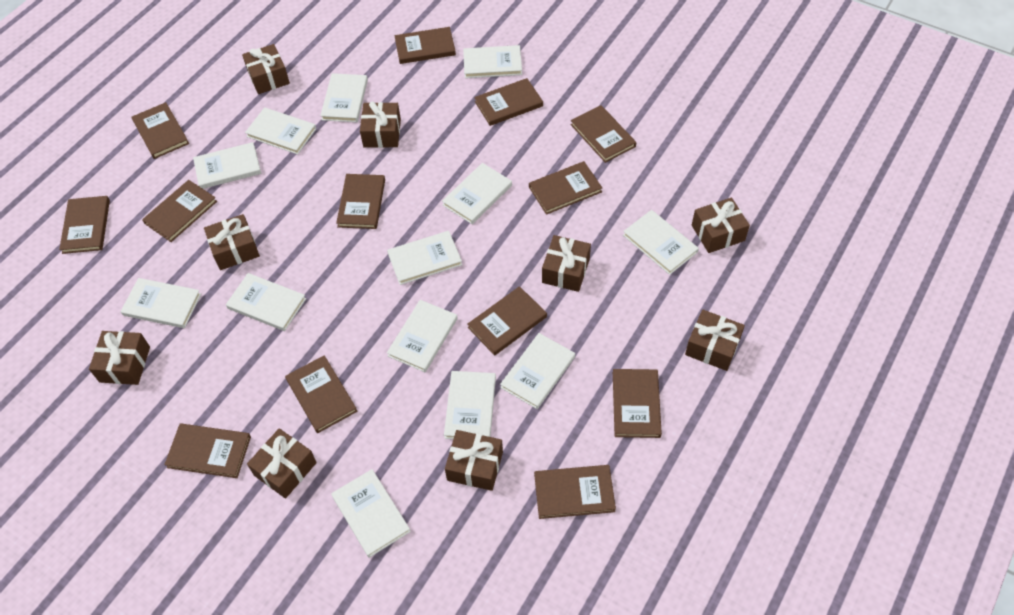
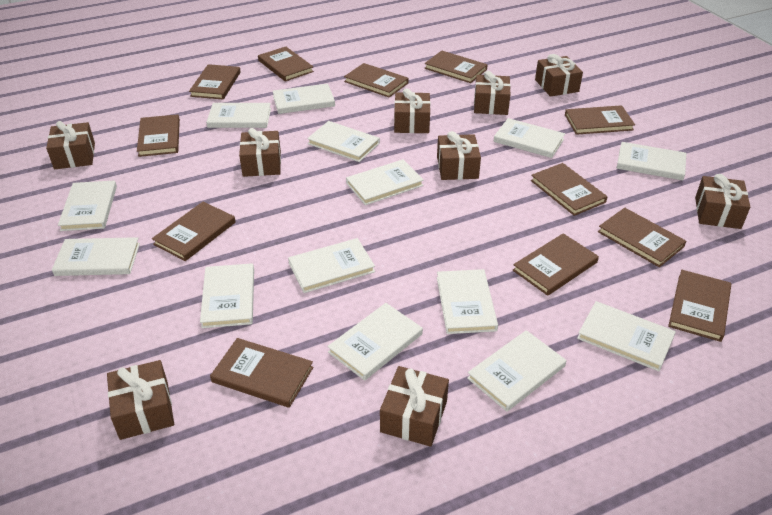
brown book: [59,196,110,254] [132,102,189,159] [142,180,217,242] [164,424,251,478] [285,355,357,433] [336,174,385,229] [395,27,456,64] [467,286,547,355] [474,78,543,126] [529,161,602,215] [534,465,616,519] [570,105,636,163] [613,369,662,438] = 13 -> [137,114,180,157] [152,202,236,261] [189,64,241,99] [210,338,313,408] [258,47,314,82] [344,63,408,98] [424,50,488,83] [513,233,599,296] [531,163,608,216] [565,105,635,135] [598,208,686,267] [668,270,731,342] = 12
white book: [121,278,201,328] [193,142,261,189] [226,273,306,331] [245,107,316,155] [320,73,368,122] [331,469,411,558] [387,231,462,285] [387,300,458,372] [442,163,512,224] [444,371,496,439] [463,45,522,78] [500,333,575,409] [623,210,699,275] = 13 -> [52,237,140,276] [58,181,117,231] [200,263,254,328] [206,103,271,128] [273,84,335,114] [288,238,375,293] [307,121,380,162] [327,303,423,381] [346,159,424,205] [437,269,498,334] [467,330,566,412] [493,118,565,158] [577,301,676,371] [617,142,686,180] = 14

